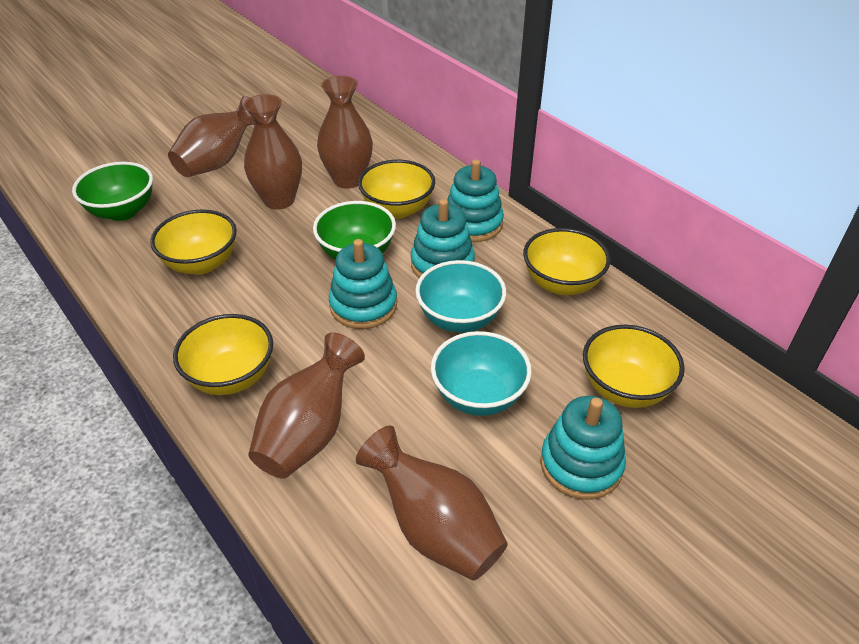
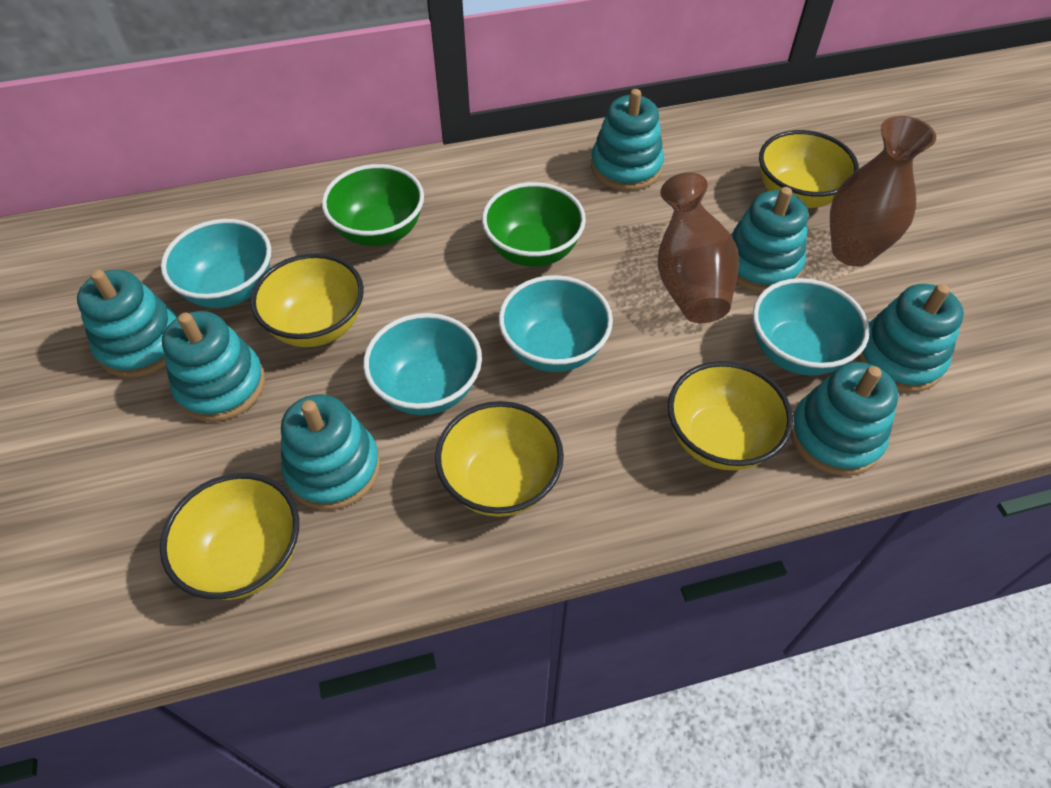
brown vase: [168,96,255,177] [244,94,302,210] [248,333,365,479] [317,76,373,189] [356,426,508,581] = 5 -> [658,172,739,323] [830,116,936,267] = 2
turquoise bowl: [415,260,506,332] [431,331,532,416] = 2 -> [161,219,271,308] [363,313,482,415] [498,275,613,372] [753,278,870,376] = 4
turquoise stacking toy: [329,239,397,329] [411,199,475,278] [447,159,504,242] [540,396,626,499] = 4 -> [77,269,177,378] [162,311,265,422] [281,394,380,510] [591,89,664,191] [731,187,808,293] [791,362,898,476] [857,284,964,393] = 7

